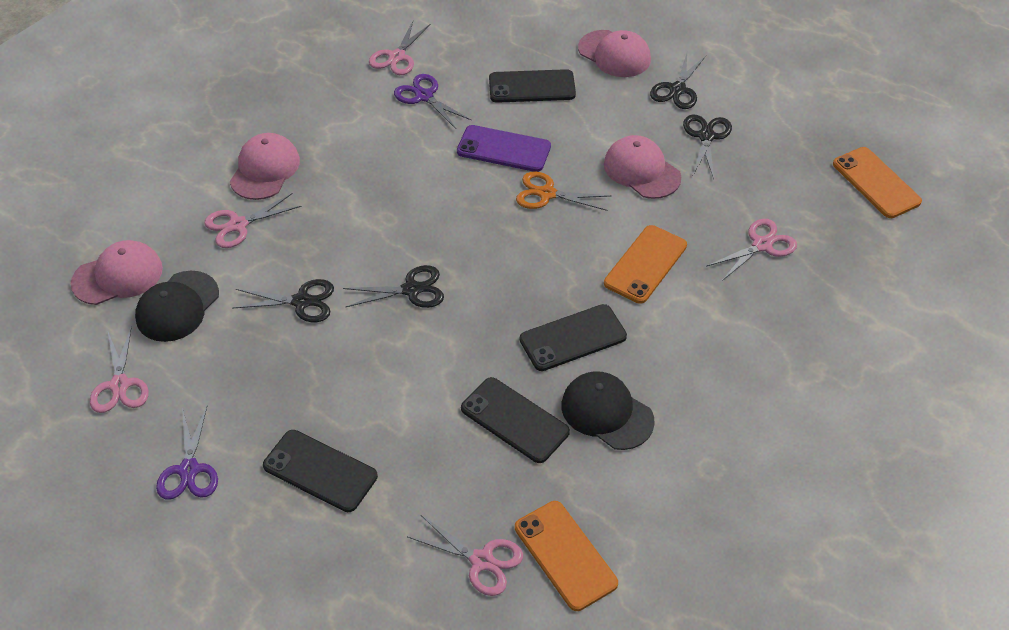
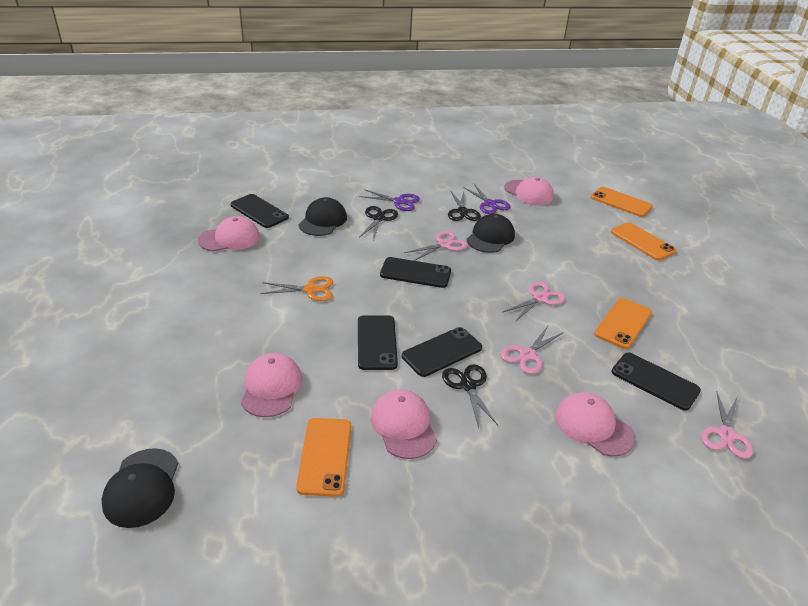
black cap: [135,271,219,342] [561,371,655,450] = 2 -> [101,448,178,528] [298,197,347,236] [467,214,515,253] = 3
black phone: [263,430,378,512] [461,377,570,463] [489,69,576,103] [520,304,627,371] = 4 -> [230,194,289,228] [358,315,398,370] [380,257,451,288] [402,327,482,377] [612,353,701,411] = 5
black scissors: [232,279,334,322] [343,265,444,308] [650,54,706,109] [683,115,732,179] = 4 -> [359,206,398,238] [442,364,498,428] [448,192,481,221] = 3
orange phone: [515,501,618,611] [604,225,687,304] [833,147,922,218] = 3 -> [296,418,351,497] [591,187,653,217] [594,298,652,349] [611,222,676,261] = 4
pink cap: [71,240,163,305] [230,133,300,200] [578,30,651,77] [604,135,681,199] = 4 -> [198,216,260,251] [241,353,302,417] [371,389,437,459] [504,177,554,206] [555,392,635,457] = 5
pink scissors: [90,326,149,413] [204,193,302,248] [369,21,431,75] [408,515,523,596] [706,219,797,281] = 5 -> [404,231,468,261] [500,326,564,374] [503,282,565,322] [702,391,753,459] = 4
purple phone: [457,125,551,172] = 1 -> none = 0

